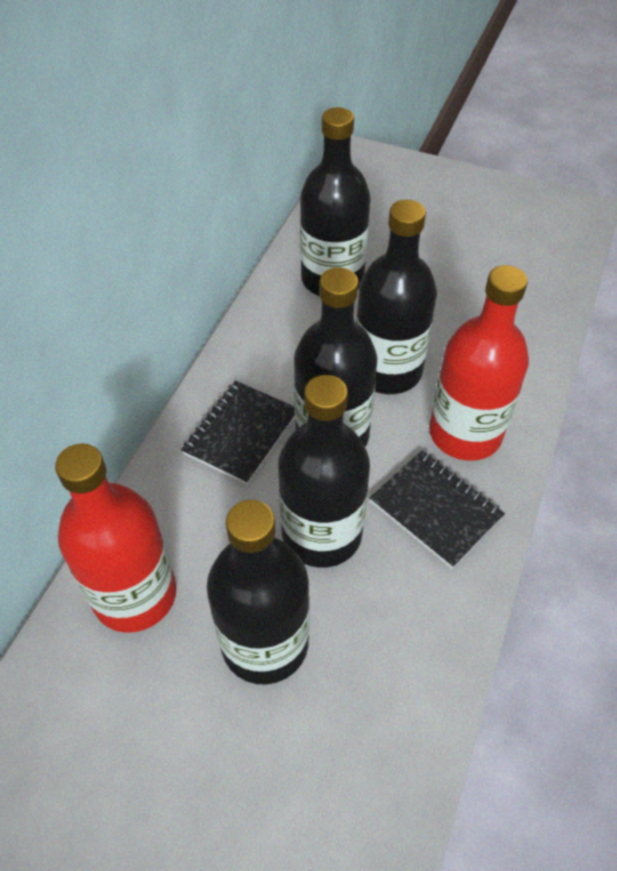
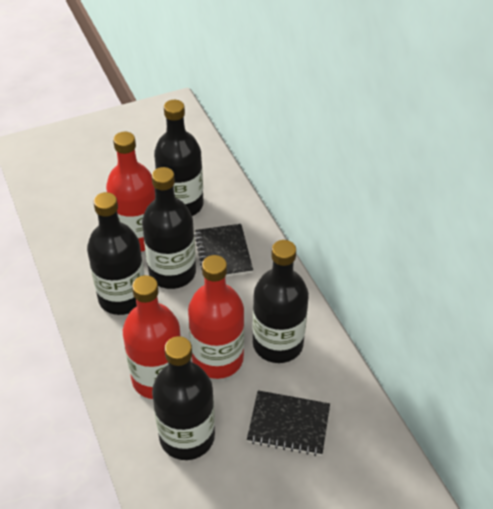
red bottle: [55,444,177,633] [429,265,529,461] = 2 -> [106,132,155,251] [123,275,181,399] [188,255,244,379] = 3

